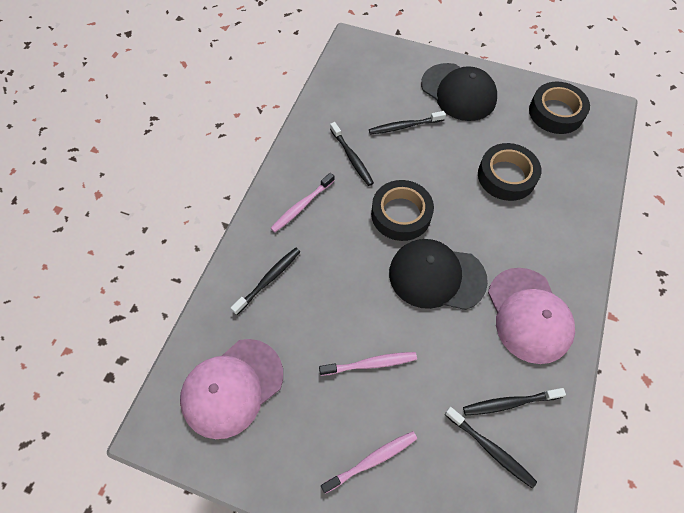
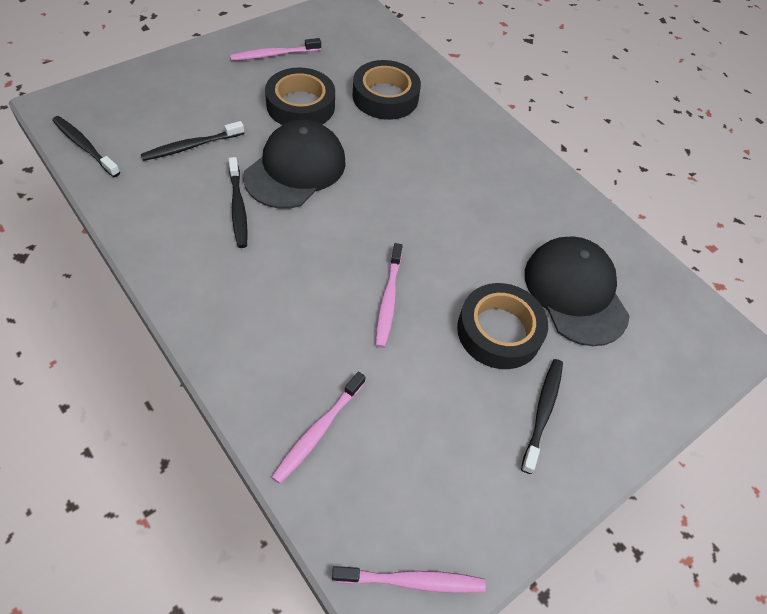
black toothbrush: [231,248,301,315] [330,122,374,186] [369,111,446,135] [445,407,537,489] [463,388,566,416] = 5 -> [52,116,120,177] [141,121,244,161] [229,157,248,248] [521,359,563,474] = 4
pink cap: [180,339,283,439] [488,268,575,364] = 2 -> none = 0
pink toothbrush: [270,173,335,232] [319,352,417,376] [321,431,417,494] = 3 -> [230,38,321,61] [272,372,365,484] [332,566,486,593] [375,243,403,348] = 4

